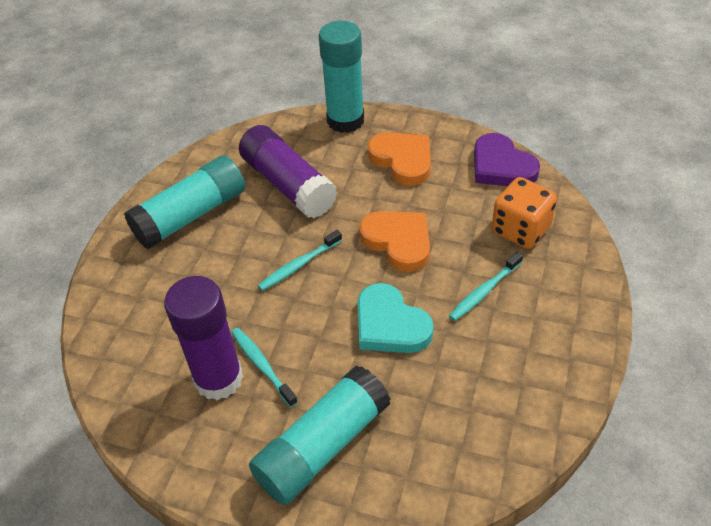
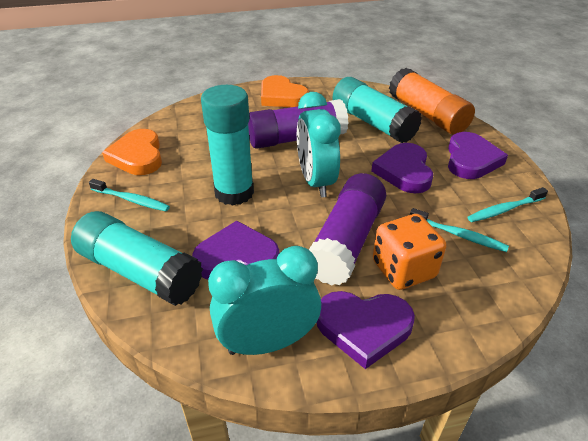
orange glue stick: none = 0 -> [389,68,475,135] = 1
purple heart: [474,133,540,186] = 1 -> [192,221,279,279] [317,291,415,369] [371,143,433,193] [448,132,508,179] = 4
turquoise clock: none = 0 -> [208,246,321,355] [297,92,341,198] = 2
turquoise heart: [358,283,434,353] = 1 -> none = 0

